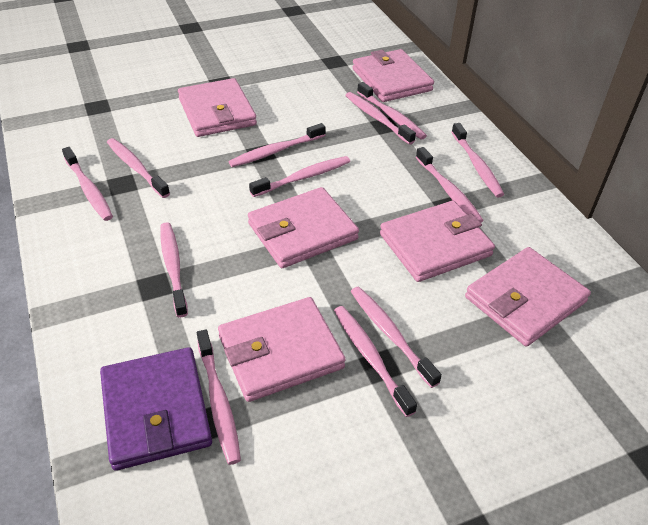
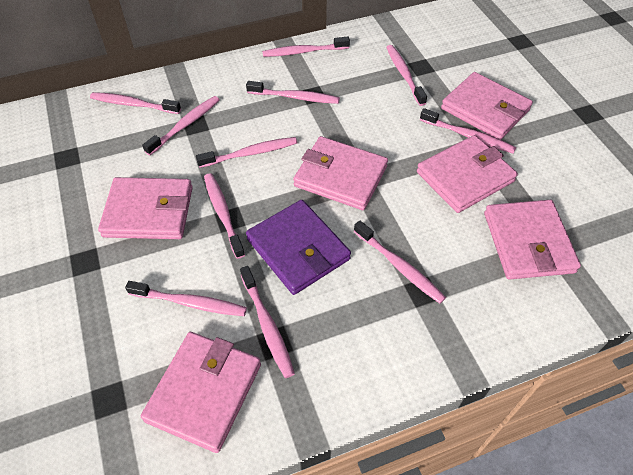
pink toothbrush: [62,147,113,221] [107,138,170,198] [160,222,188,318] [197,329,241,465] [228,123,326,167] [249,156,350,197] [334,306,417,417] [345,92,416,145] [351,286,442,388] [357,82,427,140] [416,147,484,223] [452,123,504,198] = 12 -> [90,92,181,114] [125,281,247,316] [142,96,220,155] [196,137,297,168] [204,173,245,259] [240,266,295,378] [246,81,340,104] [262,37,350,57] [354,221,446,304] [386,45,427,106] [420,108,516,154] = 11

